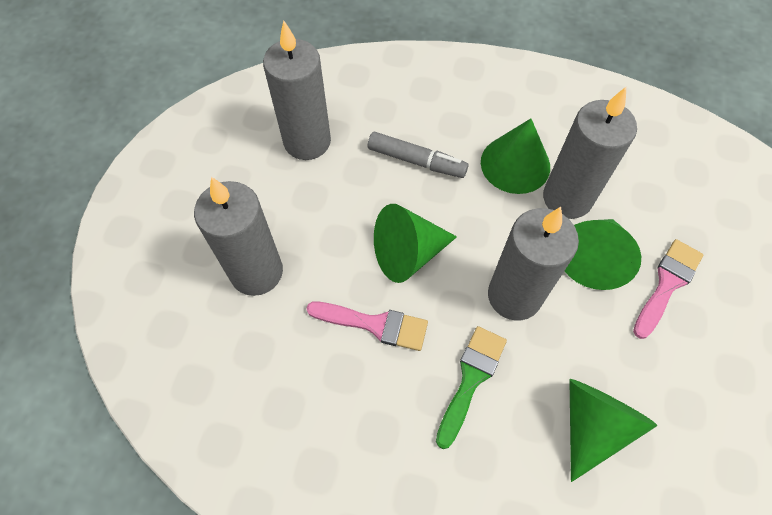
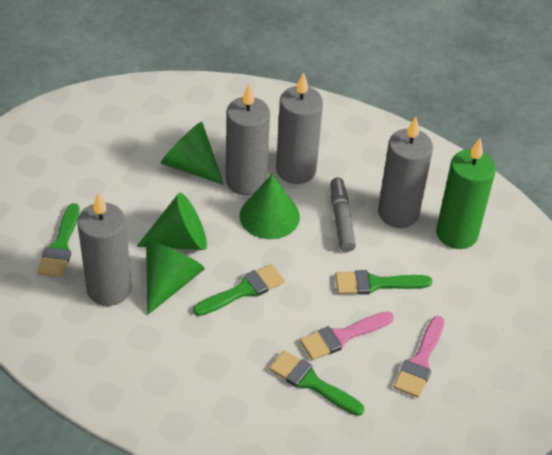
green brush: [436,326,507,449] = 1 -> [37,203,80,277] [193,264,285,316] [269,350,364,416] [335,270,432,295] = 4
green candle: none = 0 -> [436,138,496,249] = 1

